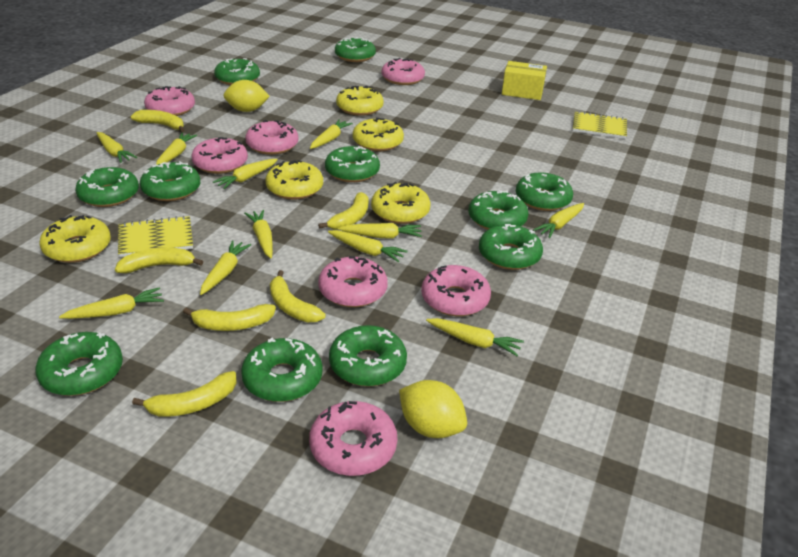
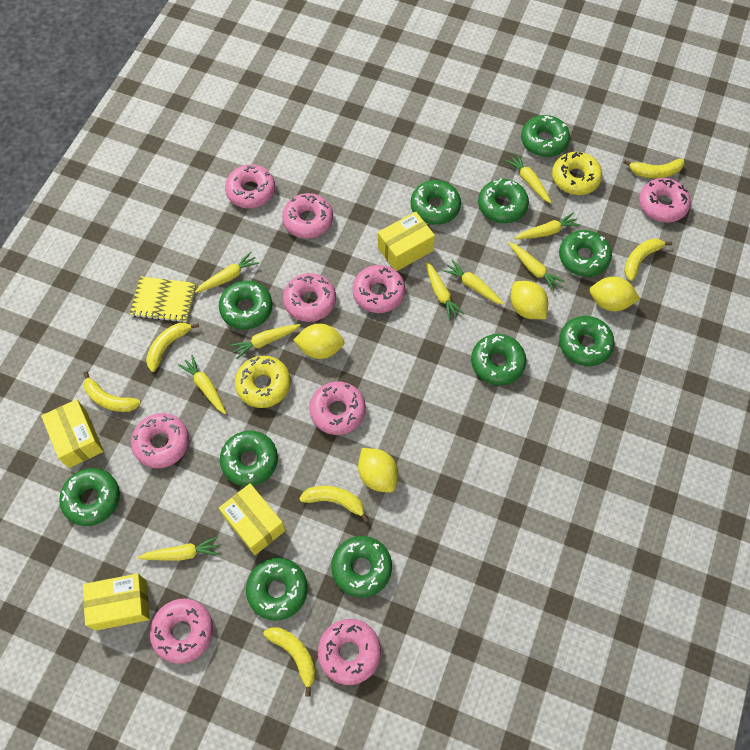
pink donut: [144,86,195,116] [191,137,248,174] [245,120,298,155] [309,401,397,476] [318,256,388,307] [382,58,425,85] [421,265,491,316] = 7 -> [131,413,189,468] [150,598,213,664] [225,164,275,208] [282,193,333,238] [283,273,336,322] [309,382,366,435] [318,619,381,685] [352,265,405,313] [639,178,691,222] = 9
yellow box: [502,61,547,100] = 1 -> [41,399,104,468] [83,573,150,631] [219,483,286,555] [378,211,435,271] = 4
yellow carrot: [59,287,164,319] [96,132,137,163] [156,132,197,165] [200,240,251,295] [213,159,278,189] [244,210,273,258] [310,119,353,149] [328,230,408,262] [338,223,422,239] [426,318,524,356] [533,203,584,238] = 11 -> [138,536,220,561] [178,355,226,414] [195,252,260,293] [230,324,301,359] [425,261,464,320] [443,260,504,305] [505,153,552,203] [509,242,565,292] [514,213,580,239] = 9
yellow donut: [40,215,111,263] [265,160,323,199] [336,86,384,116] [353,118,404,151] [371,182,430,224] = 5 -> [235,356,291,408] [552,152,602,195] = 2
yellow lemon: [223,80,270,112] [399,380,467,438] = 2 -> [293,323,345,359] [358,448,398,493] [511,281,548,319] [590,277,640,311] = 4
yellow notebook: [118,216,193,257] [573,111,627,139] = 2 -> [130,277,196,323] = 1

